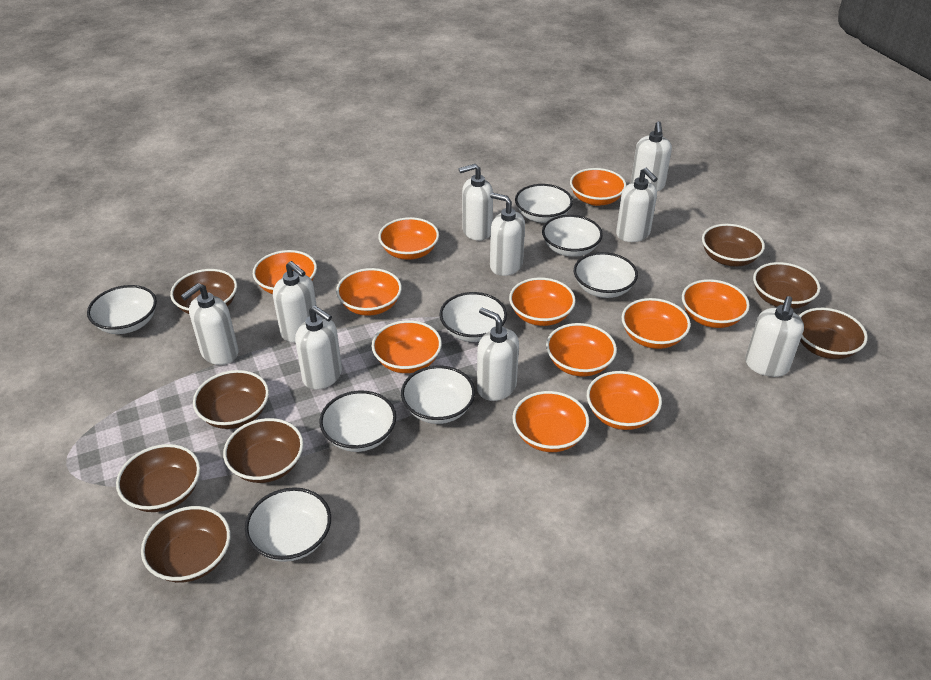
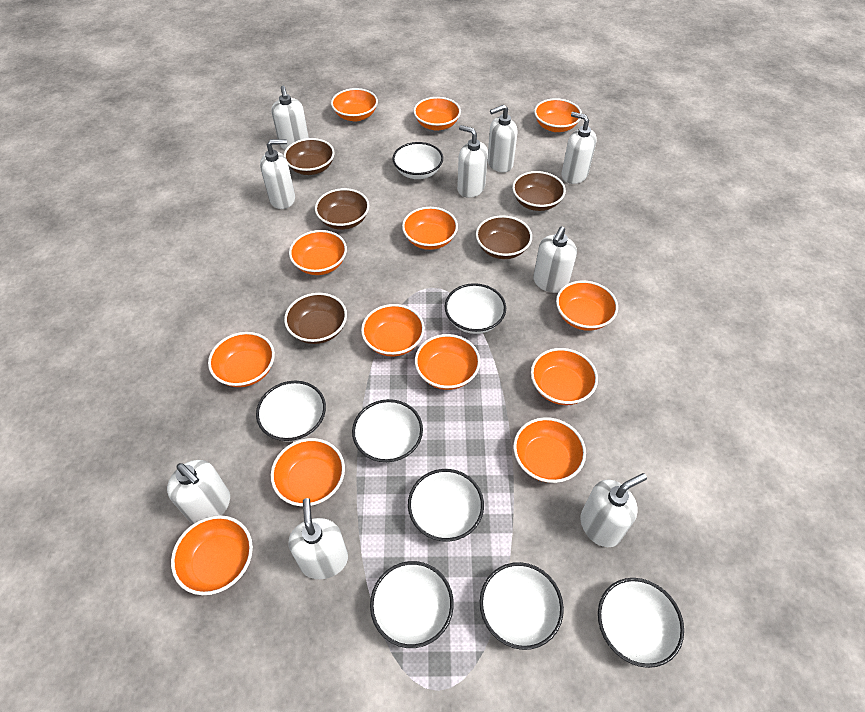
brown bowl: [116,444,200,512] [141,506,231,583] [170,269,237,314] [193,370,269,429] [223,418,304,483] [702,224,765,266] [753,262,820,309] [799,308,868,359] = 8 -> [284,138,334,175] [284,293,347,344] [315,188,369,230] [476,215,532,259] [512,171,566,211] = 5
orange bowl: [253,250,317,294] [336,268,402,316] [372,320,442,373] [378,217,439,260] [509,277,576,326] [512,391,589,452] [546,323,617,377] [570,168,626,206] [587,371,662,430] [622,298,691,349] [682,279,750,328] = 11 -> [171,515,253,595] [208,332,275,387] [271,438,345,506] [289,230,347,275] [331,88,378,121] [361,304,425,357] [402,207,458,250] [414,97,461,131] [415,334,480,390] [513,417,586,483] [531,348,598,405] [534,98,582,132] [556,281,618,331] = 13

